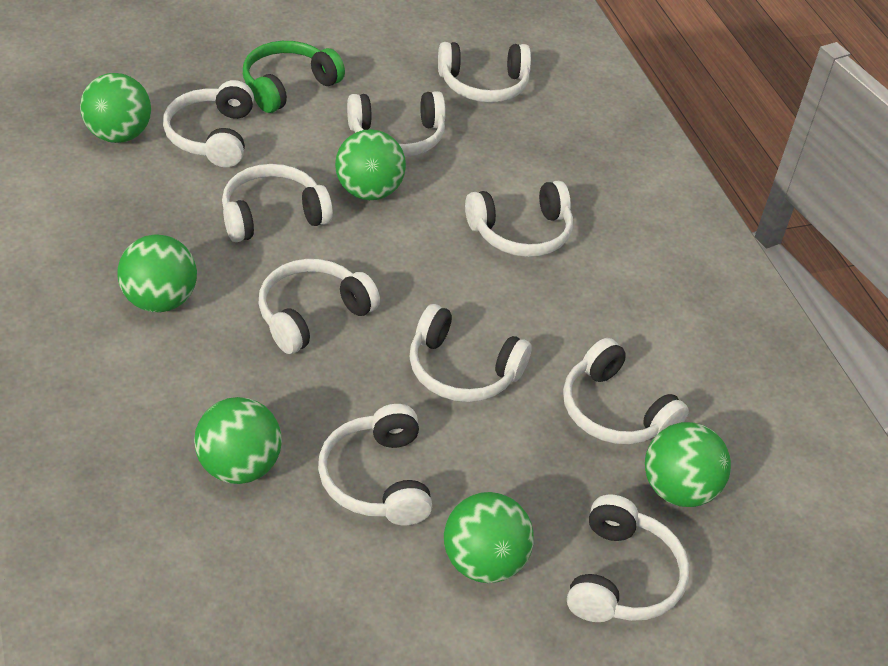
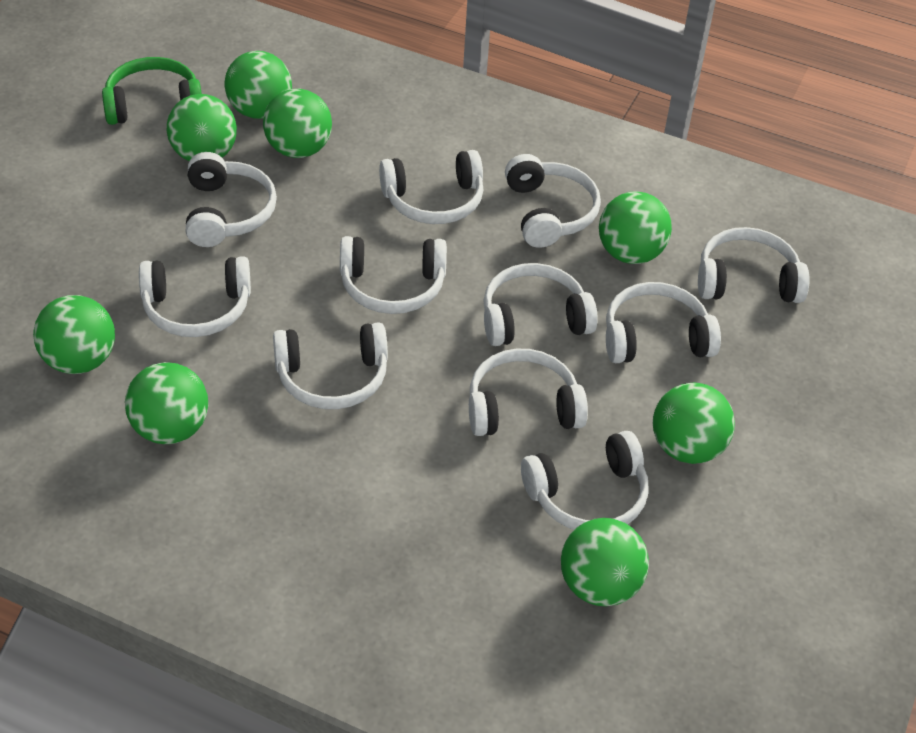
green ball: [80,73,151,143] [117,234,197,312] [194,397,282,484] [335,129,406,200] [444,492,533,583] [645,422,731,507] = 6 -> [33,295,115,374] [125,362,208,444] [167,94,237,161] [224,51,292,119] [263,89,332,158] [561,518,649,606] [599,191,672,264] [653,383,735,464] = 8
white headphones: [163,80,254,167] [222,164,333,242] [259,259,380,354] [318,404,432,525] [347,91,445,157] [410,304,532,402] [438,42,531,103] [465,181,573,257] [563,338,689,444] [567,494,689,622] = 10 -> [139,256,251,337] [186,152,277,247] [273,322,388,409] [340,236,447,314] [379,150,484,224] [469,349,588,436] [483,263,598,346] [505,154,601,248] [521,431,649,530] [606,282,721,363] [698,227,810,303] = 11

